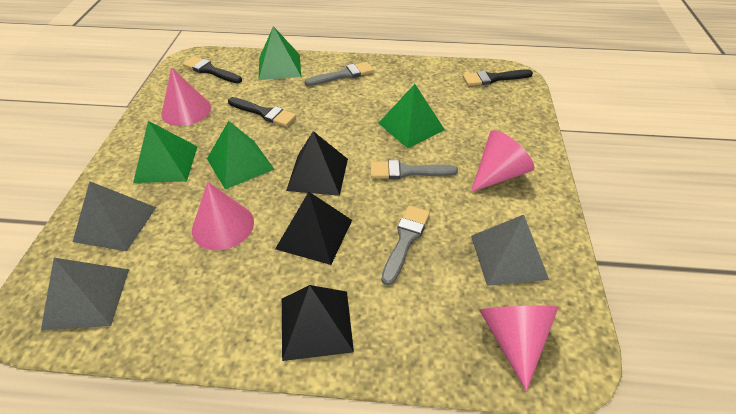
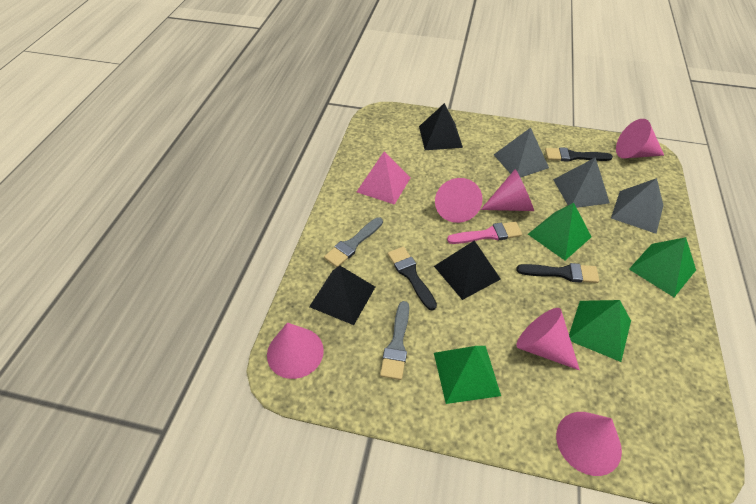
grey brush: [304,62,374,86] [371,160,458,179] [382,205,430,285] = 3 -> [324,217,383,267] [380,301,409,380] = 2
pink brush: none = 0 -> [447,222,522,244] = 1
pink cone: [161,67,211,126] [192,182,254,250] [471,130,534,192] [479,306,559,391] = 4 -> [267,322,324,379] [435,178,483,223] [480,169,534,211] [516,308,580,370] [556,412,622,476] [616,119,664,159] = 6
pink pyramid: none = 0 -> [357,151,410,205] = 1

